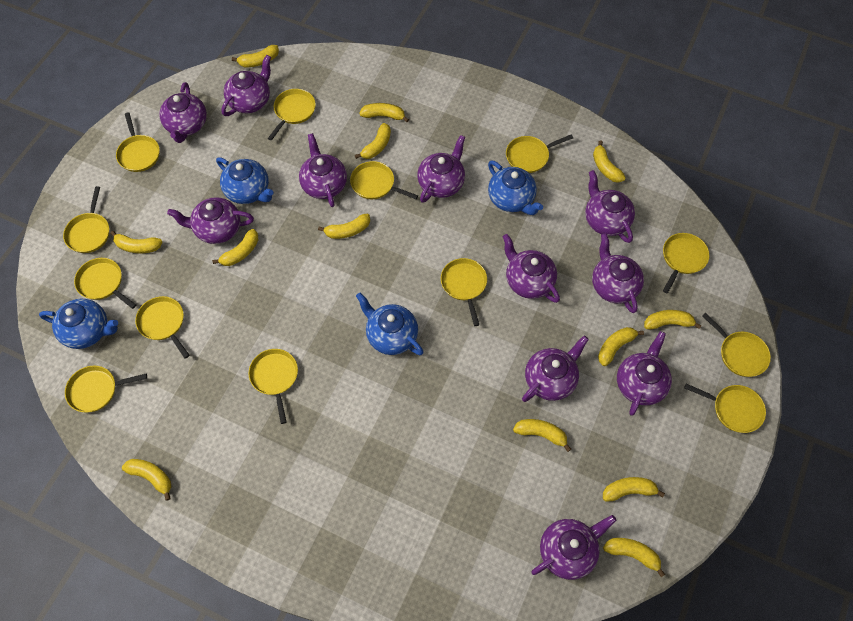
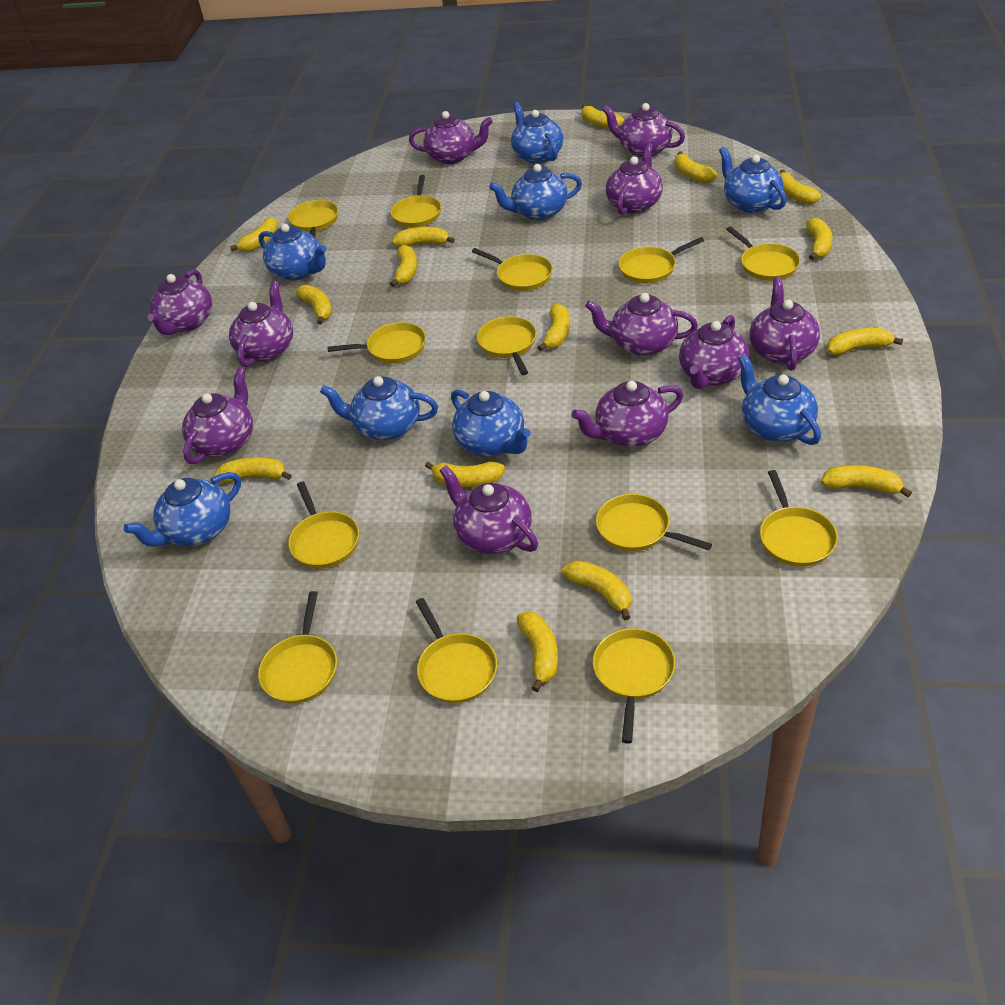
blue teapot: [39,299,118,349] [216,157,274,204] [356,293,424,355] [488,160,543,215] = 4 -> [124,472,241,547] [259,224,327,281] [320,376,438,440] [451,389,531,456] [489,164,582,220] [511,102,563,164] [719,146,787,213] [738,354,821,445] = 8
yellow banana: [110,231,162,254] [122,459,171,501] [212,229,258,266] [232,45,279,67] [318,214,370,239] [355,123,391,159] [359,103,409,122] [513,419,571,452] [593,141,626,183] [598,327,644,366] [603,477,665,502] [603,538,665,577] [644,310,701,329] = 13 -> [214,457,292,483] [230,217,279,252] [296,285,332,325] [390,245,417,287] [392,227,455,247] [425,462,505,487] [517,611,558,692] [538,303,570,351] [562,560,631,620] [581,104,624,128] [675,151,718,183] [780,170,821,204] [807,218,833,260] [821,465,912,497] [827,328,903,355] = 15

